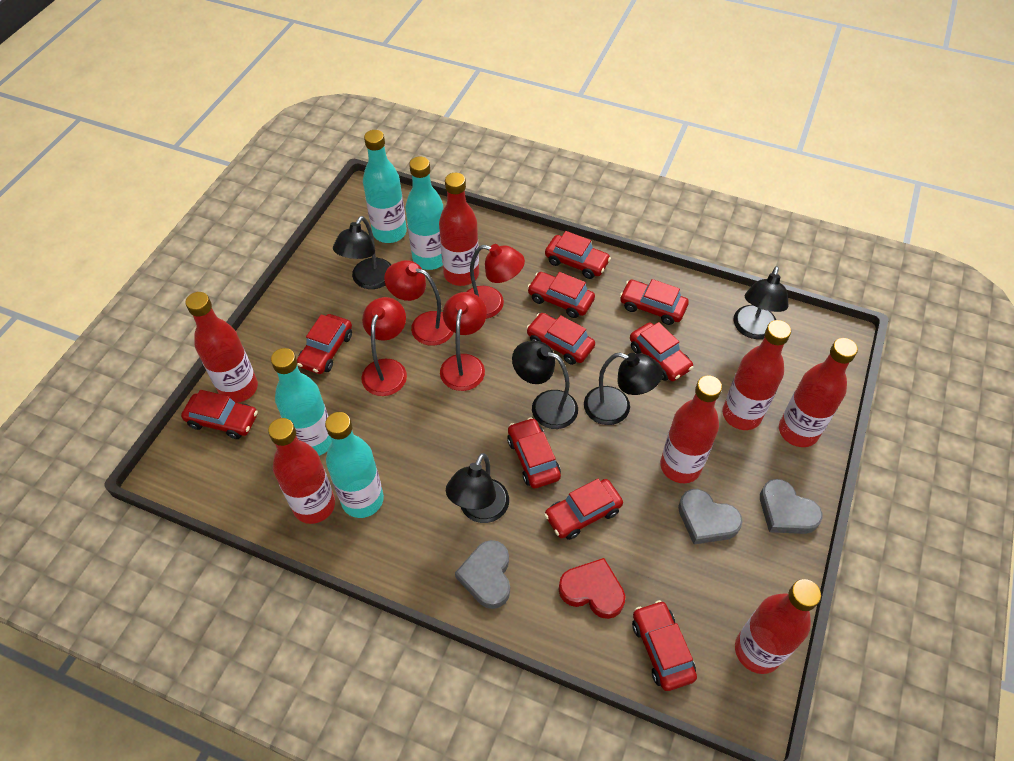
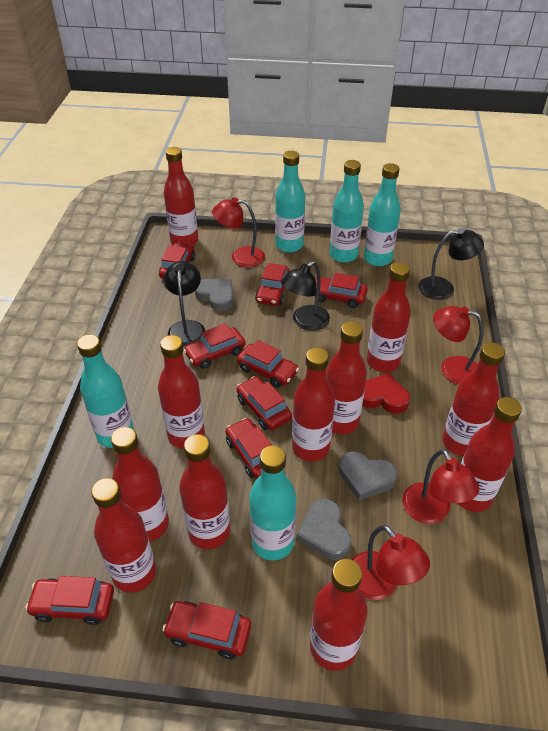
black lamp: [333,216,391,289] [446,453,509,523] [512,341,578,429] [584,353,663,425] [733,266,789,339] = 5 -> [164,261,205,347] [281,261,330,330] [418,228,484,300] = 3
red bottle: [185,292,258,403] [268,418,335,524] [439,173,479,286] [660,375,722,483] [722,320,791,430] [735,579,821,674] [779,338,858,447] = 7 -> [91,478,156,593] [111,427,169,542] [158,335,205,449] [164,147,198,245] [179,434,230,549] [292,347,335,461] [310,559,368,671] [326,321,367,434] [367,262,411,372] [442,342,505,456] [458,397,522,512] = 11
red car: [181,390,258,439] [297,314,352,374] [507,418,561,489] [526,313,595,365] [527,272,595,318] [544,479,623,540] [545,231,611,279] [620,279,689,325] [630,322,693,381] [632,600,697,691] = 10 -> [25,576,114,625] [159,242,195,279] [162,601,251,659] [183,323,245,369] [226,418,272,479] [237,340,299,388] [237,376,292,430] [255,263,290,306] [315,273,368,308] = 9
turquoise bottle: [271,348,332,456] [325,412,384,518] [363,130,407,243] [405,156,443,270] = 4 -> [77,334,134,448] [249,445,296,561] [275,151,305,252] [330,160,364,262] [364,163,401,266] = 5

